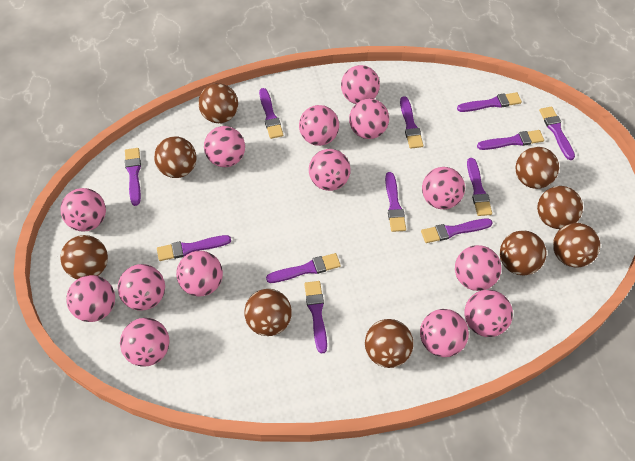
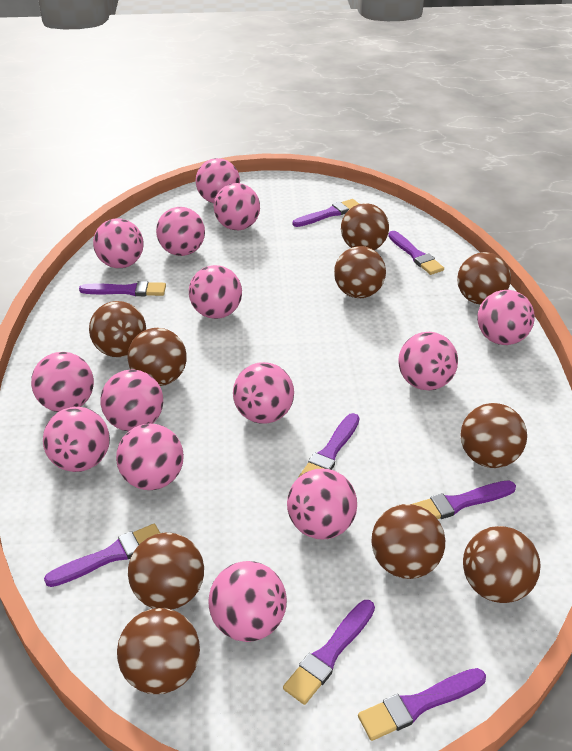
brown ball: [60,235,108,279] [154,136,196,178] [198,83,238,123] [244,289,292,336] [365,319,413,368] [500,230,546,276] [515,147,559,189] [537,186,583,229] [553,223,600,267] = 9 -> [89,301,146,357] [117,608,200,694] [128,328,186,386] [128,533,204,610] [334,246,386,298] [341,203,389,250] [372,504,445,579] [457,252,511,305] [461,403,527,468] [463,526,540,603] = 10
purple brush: [125,148,141,206] [157,235,231,261] [259,88,283,139] [266,253,341,283] [304,281,327,354] [385,172,406,232] [400,96,423,149] [421,219,493,243] [457,92,522,112] [467,158,492,216] [477,130,544,150] [539,107,575,160] = 12 -> [44,524,160,587] [79,281,166,296] [283,600,375,705] [293,199,359,227] [298,413,360,478] [358,668,486,741] [388,231,444,275] [413,481,516,519] = 8

